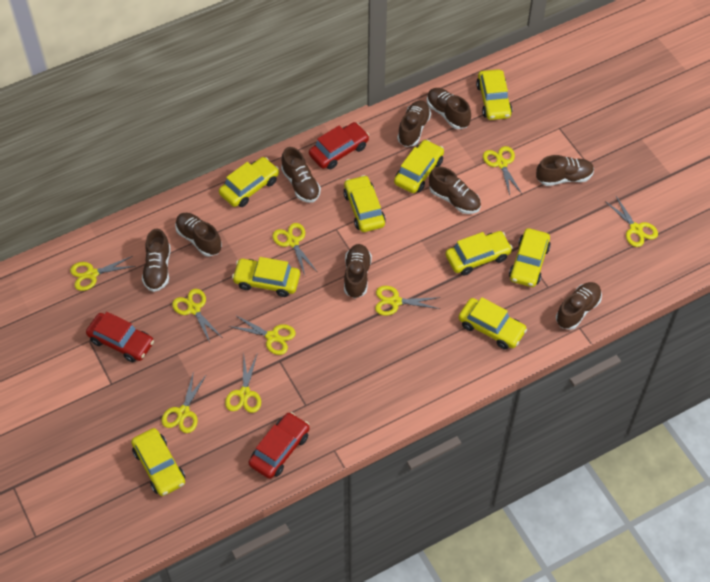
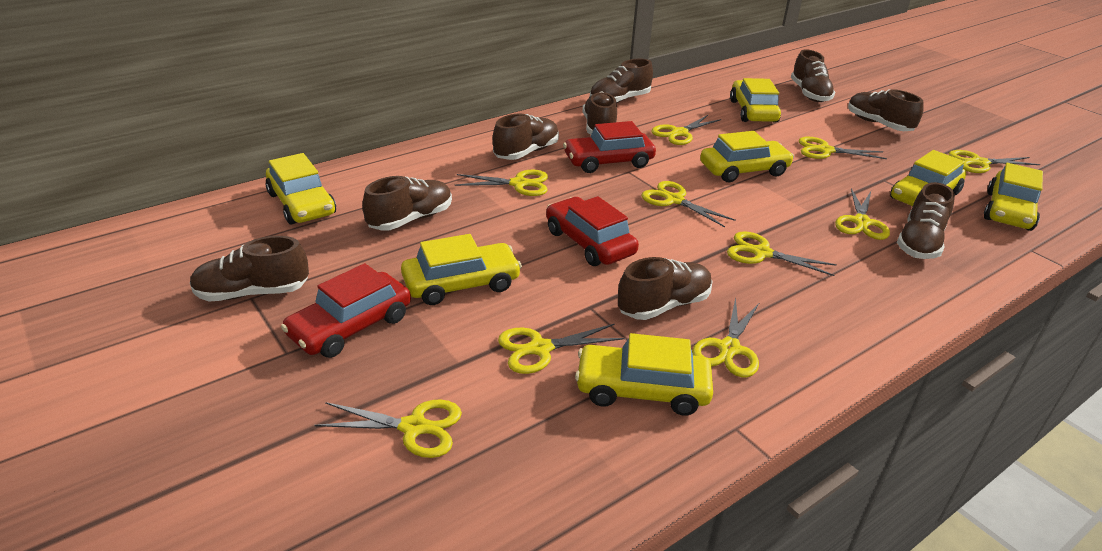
yellow car: [131,428,185,496] [219,157,279,207] [232,257,300,297] [343,175,386,232] [394,140,444,193] [446,231,513,275] [458,297,527,349] [476,69,512,120] [509,228,551,287] = 9 -> [265,153,336,224] [401,234,522,305] [575,333,713,416] [700,131,794,182] [730,78,781,123] [890,150,966,206] [984,163,1043,231] = 7
yellow scissors: [70,256,135,291] [162,371,207,433] [172,289,221,342] [225,355,261,413] [229,315,296,355] [272,223,316,275] [375,286,440,316] [483,146,522,195] [605,196,658,247] = 9 -> [315,399,462,458] [455,170,548,196] [498,323,625,374] [641,181,736,227] [651,115,721,145] [692,298,760,377] [727,231,837,276] [799,137,887,159] [835,188,890,240] [949,150,1040,173] = 10

